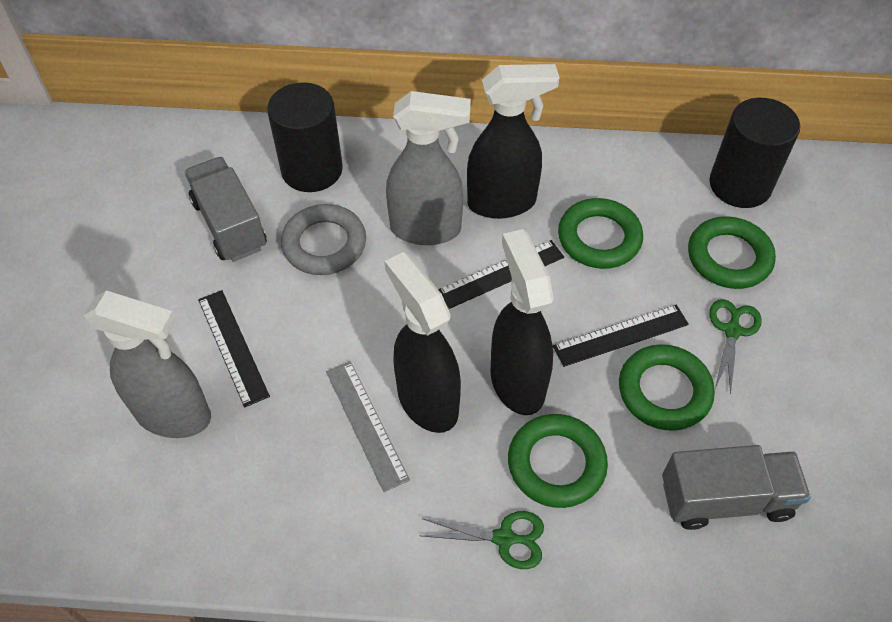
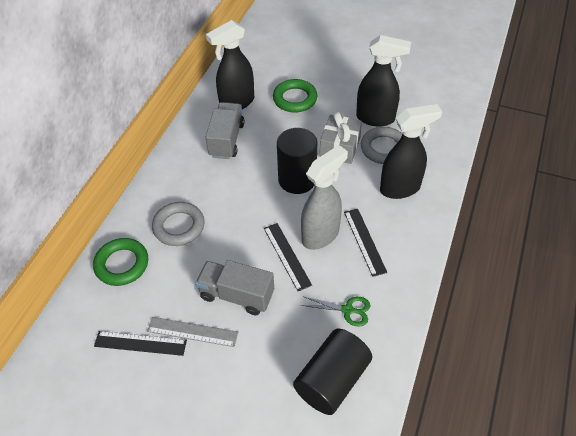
green ring: [508,414,608,508] [558,198,643,269] [619,344,715,431] [688,216,776,289] = 4 -> [93,238,148,286] [273,79,317,112] = 2
green scissors: [422,511,544,569] [709,299,762,395] = 2 -> [301,297,371,327] = 1
grey gift: none = 0 -> [320,112,362,164] = 1
grey ring: [281,204,366,275] = 1 -> [152,202,205,246] [361,127,403,164] = 2
grey spray bottle: [84,290,211,438] [386,91,471,245] = 2 -> [301,145,348,250] = 1

